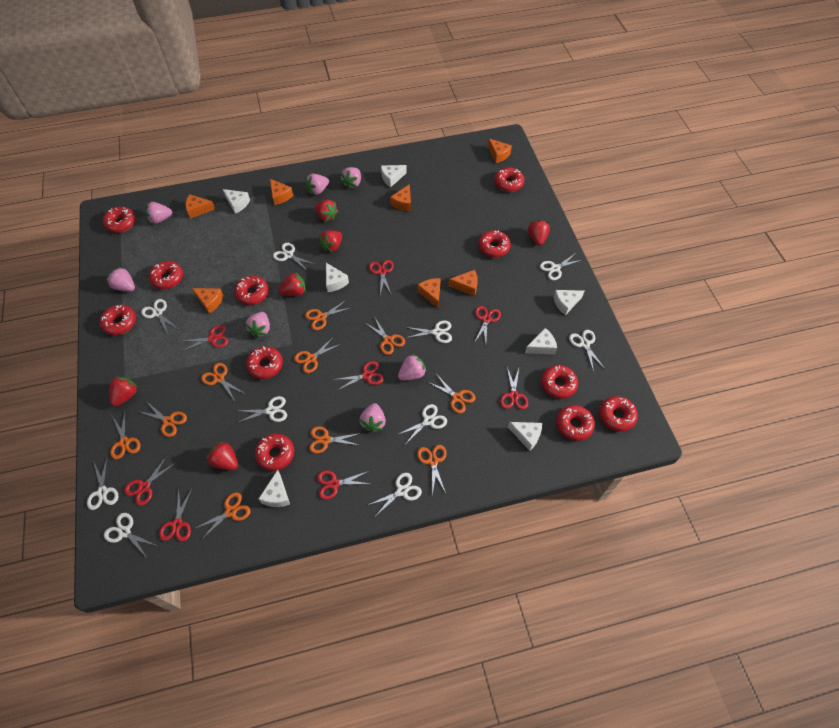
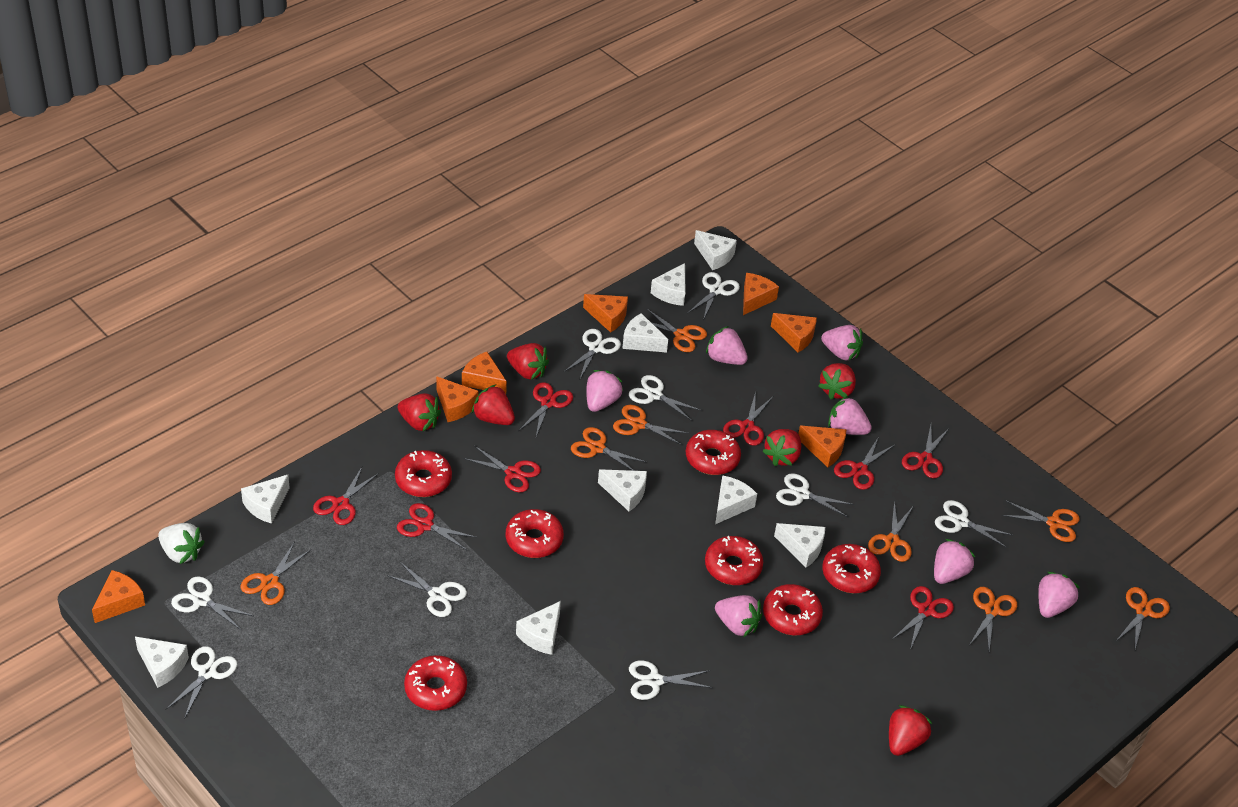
orange scissors: [110,411,141,460] [137,401,187,437] [196,493,251,540] [201,363,245,401] [294,338,340,373] [305,300,350,330] [309,426,361,454] [365,316,405,355] [417,445,447,495] [428,374,476,413] = 10 -> [241,541,311,605] [571,427,646,471] [613,405,689,446] [647,309,707,352] [868,501,913,562] [970,587,1017,651] [1002,501,1080,542] [1115,587,1170,649] = 8
red donut: [100,305,136,335] [103,207,136,233] [149,261,183,289] [234,276,269,305] [246,346,283,379] [255,434,294,471] [478,230,511,258] [494,167,525,192] [541,365,578,399] [556,405,595,441] [599,396,638,432] = 11 -> [395,450,452,497] [404,655,467,711] [506,509,564,558] [686,430,741,475] [705,536,763,585] [763,584,823,635] [822,544,881,593] = 7
white cheese: [223,189,250,214] [259,470,290,507] [326,263,349,292] [381,165,407,187] [508,422,542,451] [525,328,557,355] [554,290,584,315] = 7 -> [135,637,189,688] [241,475,289,523] [516,601,561,655] [598,469,647,511] [622,313,668,353] [651,263,686,306] [694,230,737,270] [715,475,757,524] [774,523,825,568] = 9
white scissors: [87,458,118,510] [104,513,157,556] [141,299,178,334] [236,396,287,423] [273,243,314,271] [368,473,422,515] [397,404,447,443] [406,321,452,343] [540,254,582,280] [569,330,605,372] = 10 -> [165,646,237,718] [171,576,254,630] [387,562,467,617] [564,329,621,379] [629,375,702,421] [629,660,712,700] [688,272,740,320] [776,473,854,517] [935,500,1012,548] = 9
white strawberry: none = 0 -> [158,523,205,564] = 1

